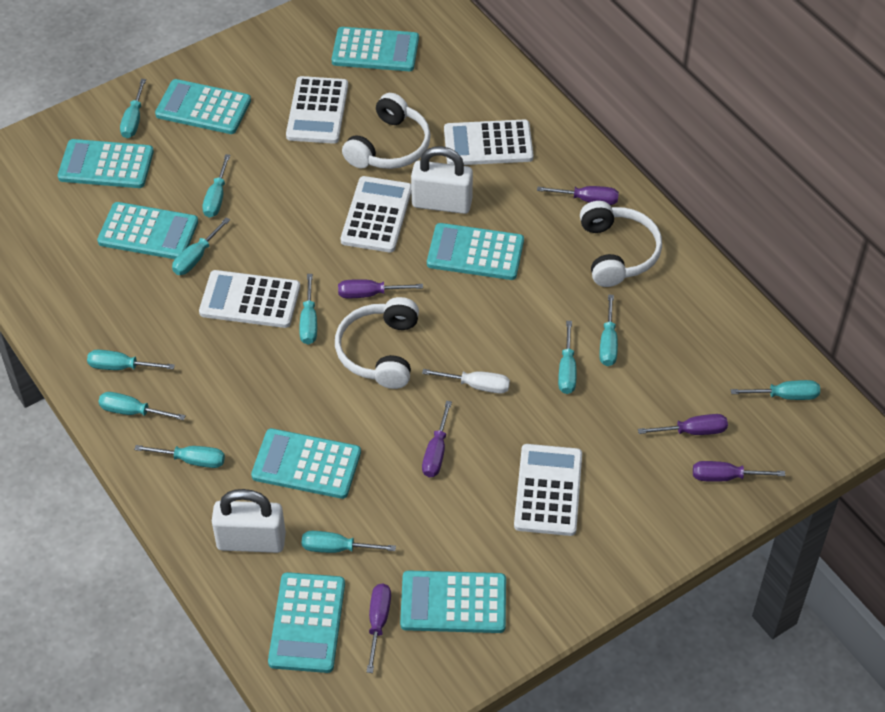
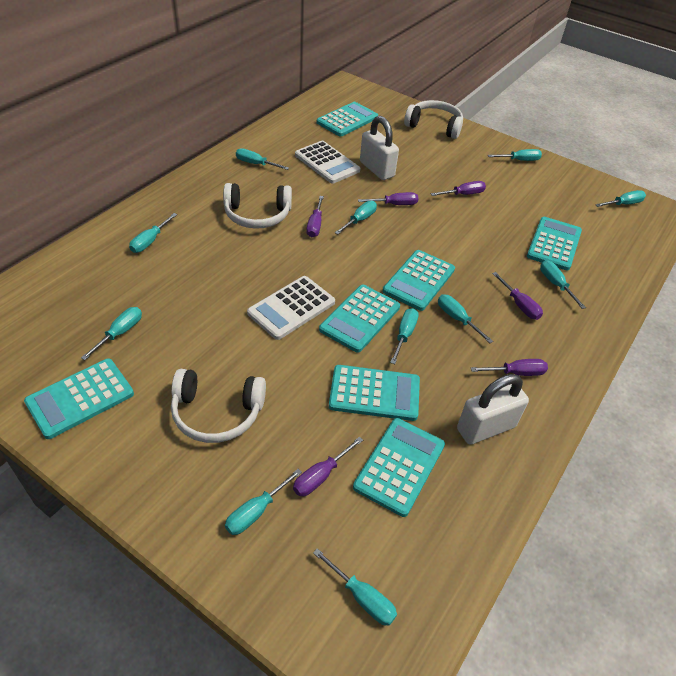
turquoise calculator: [58,139,154,188] [97,202,198,259] [155,79,251,134] [251,428,361,499] [268,572,345,673] [332,27,419,71] [400,570,506,633] [427,223,524,280] = 8 -> [24,358,134,439] [317,102,378,136] [319,285,400,353] [329,365,420,421] [353,418,445,517] [383,250,455,311] [527,217,582,270] = 7
white calculator: [199,270,300,328] [286,76,348,144] [341,176,411,252] [444,119,534,165] [514,444,582,536] = 5 -> [247,276,335,340] [295,141,360,184] = 2
white screwdriver: [422,369,510,394] = 1 -> none = 0

